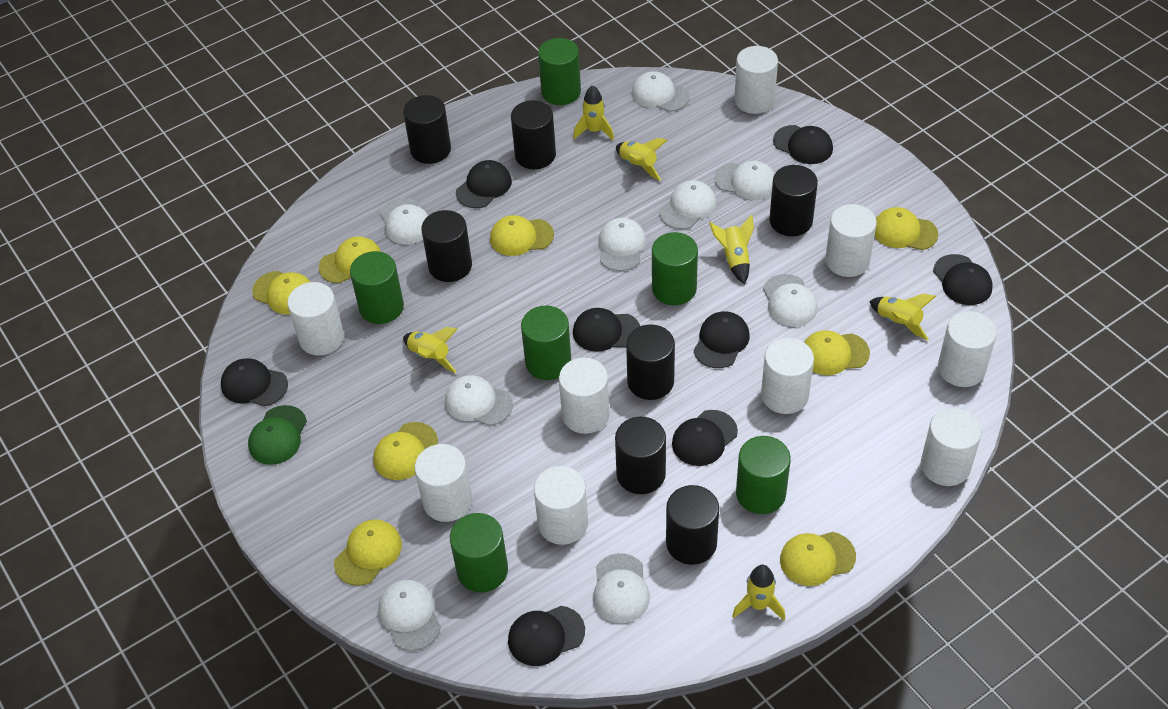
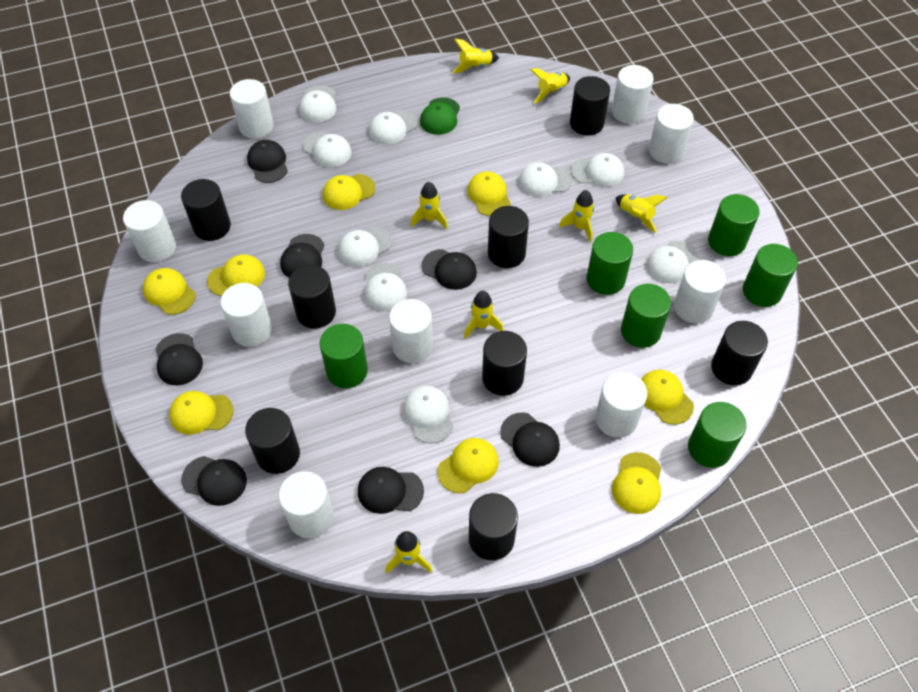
black cap: [221,358,288,407] [456,160,512,208] [508,606,585,666] [573,308,640,352] [672,410,738,466] [694,311,750,368] [773,125,833,164] [933,254,993,305] = 8 -> [155,333,203,385] [181,456,247,506] [247,140,288,183] [280,234,324,278] [358,467,424,514] [421,249,477,290] [500,412,560,467] = 7
black cylinder: [403,95,451,164] [421,210,472,282] [511,100,556,169] [615,417,666,494] [626,324,675,400] [666,485,719,565] [769,165,818,236] = 7 -> [181,179,231,241] [245,408,300,474] [288,265,336,329] [469,493,518,560] [482,331,527,396] [488,206,529,268] [570,76,610,135] [711,321,768,385] = 8
yellow rocket: [403,327,458,373] [573,85,614,140] [616,138,667,181] [709,215,754,284] [732,565,785,620] [869,294,936,340] = 6 -> [385,531,432,574] [411,182,448,229] [452,39,499,73] [464,291,503,339] [530,68,570,104] [559,190,594,243] [616,194,667,233] = 7

